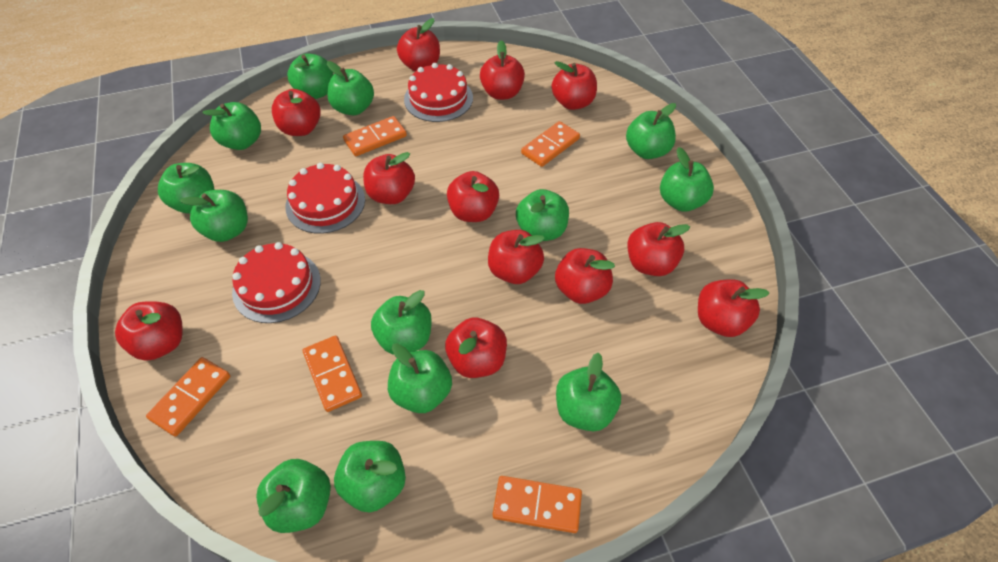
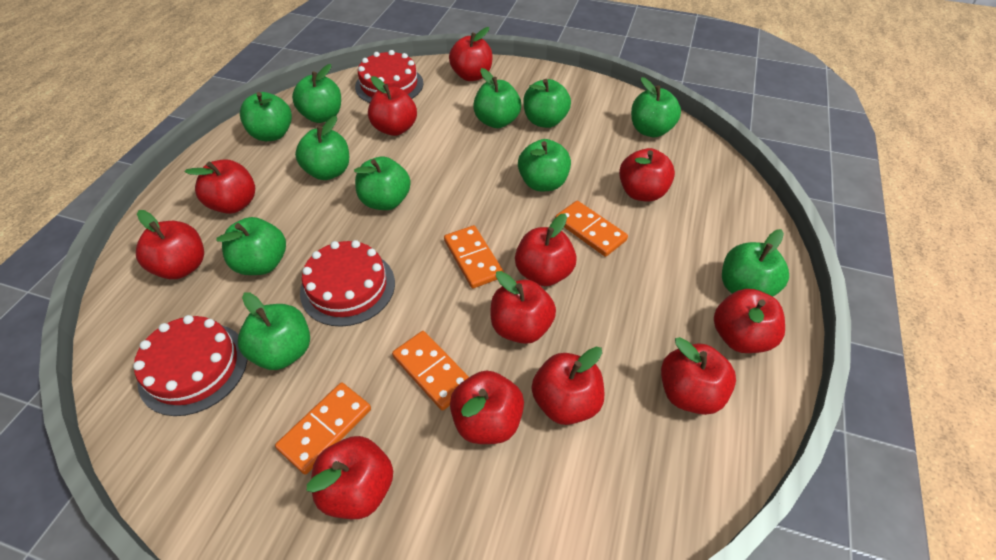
green apple: [158,163,214,213] [180,190,248,242] [202,102,261,150] [256,459,331,533] [287,53,334,99] [327,61,374,115] [334,441,406,513] [371,290,432,355] [388,343,452,413] [516,189,569,241] [556,352,621,431] [626,103,676,159] [660,147,714,212] = 13 -> [216,217,286,275] [238,292,310,370] [240,92,292,141] [292,64,341,123] [295,116,349,180] [354,157,411,210] [473,68,521,128] [518,139,571,191] [523,79,571,128] [631,77,681,137] [722,229,789,297] = 11
orange domino: [146,357,230,437] [303,336,362,412] [343,116,407,156] [493,476,582,533] [521,121,580,167] = 5 -> [275,383,371,475] [392,331,469,411] [444,225,504,288] [555,201,628,257] = 4

